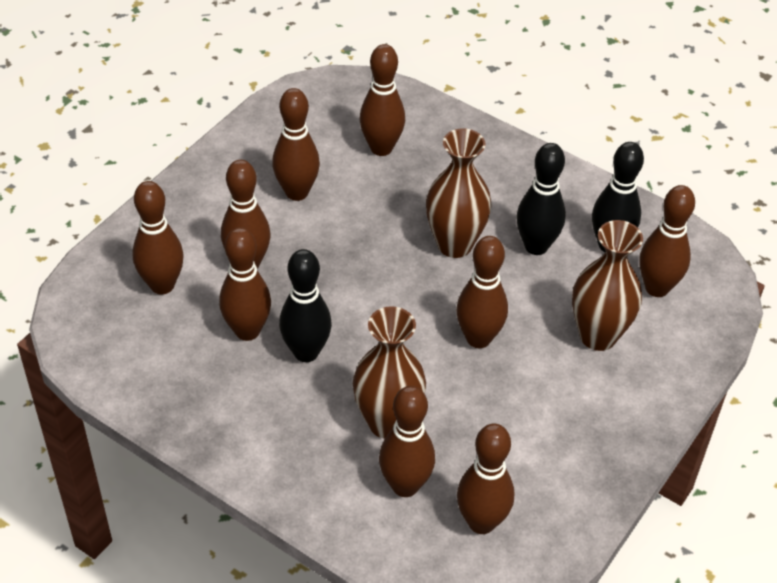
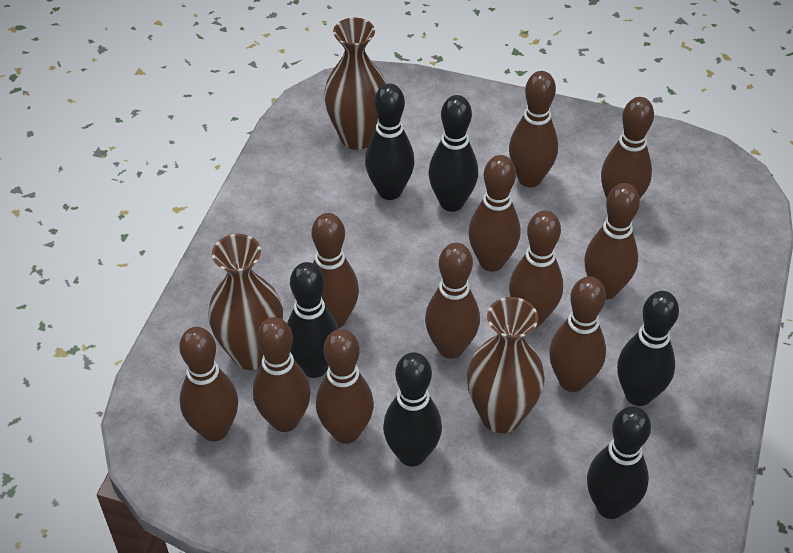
black bowling pin: [279,249,332,362] [516,143,566,255] [592,142,644,253] = 3 -> [287,262,338,378] [365,83,415,200] [383,352,442,467] [428,95,478,212] [587,406,651,519] [617,291,679,406] = 6
brown bowling pin: [132,181,184,295] [219,227,271,341] [221,160,270,269] [272,88,320,201] [360,44,405,156] [379,386,435,497] [456,236,508,348] [457,423,514,534] [639,185,695,297] = 9 -> [179,327,238,441] [253,317,311,432] [311,213,359,328] [316,329,374,444] [425,243,480,359] [468,155,520,272] [509,71,558,187] [509,210,563,326] [549,276,606,392] [584,183,640,299] [601,97,654,199] = 11

